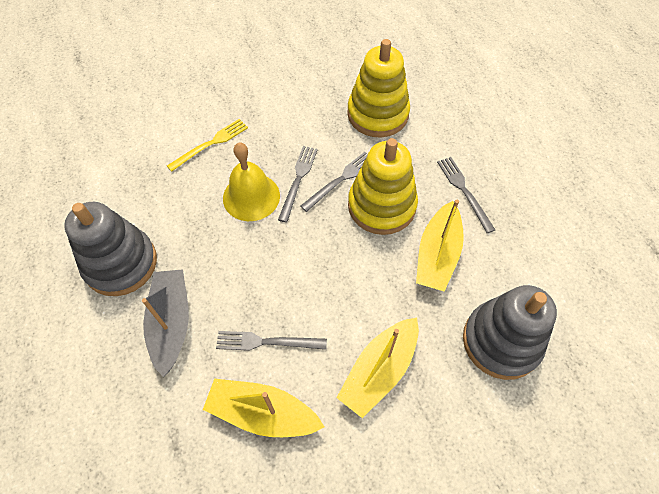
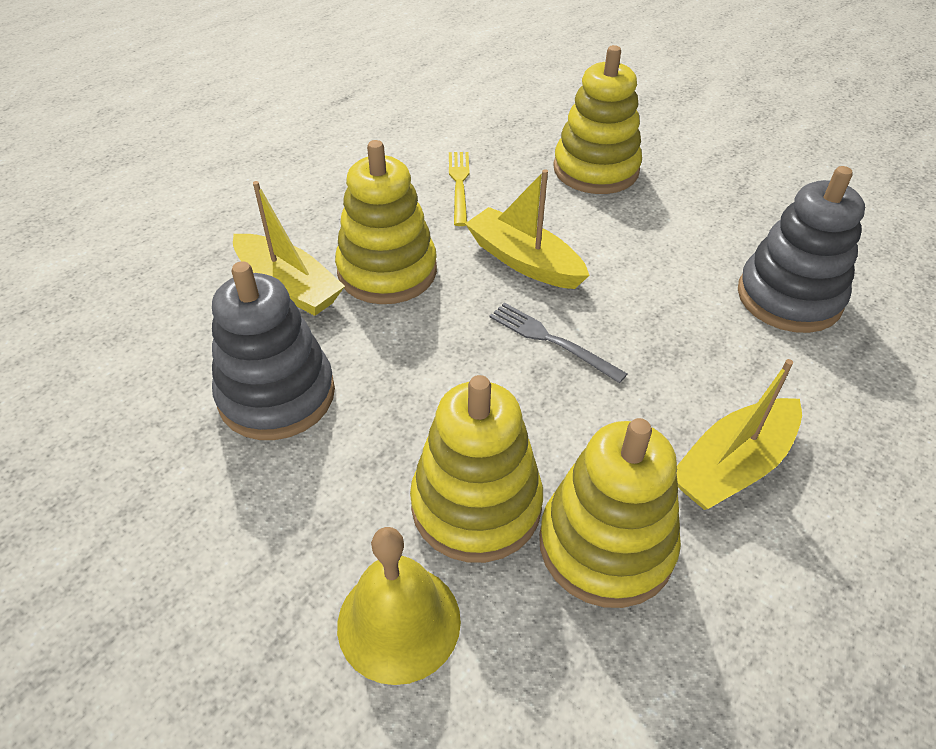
grey boat: [142,269,189,377] = 1 -> none = 0
grey fork: [216,331,327,351] [278,146,318,223] [300,152,368,212] [437,157,495,233] = 4 -> [489,303,627,383] = 1
yellow stacking toy: [347,39,410,137] [348,138,418,235] = 2 -> [335,140,437,304] [410,375,543,563] [539,418,681,608] [553,45,642,194] = 4

